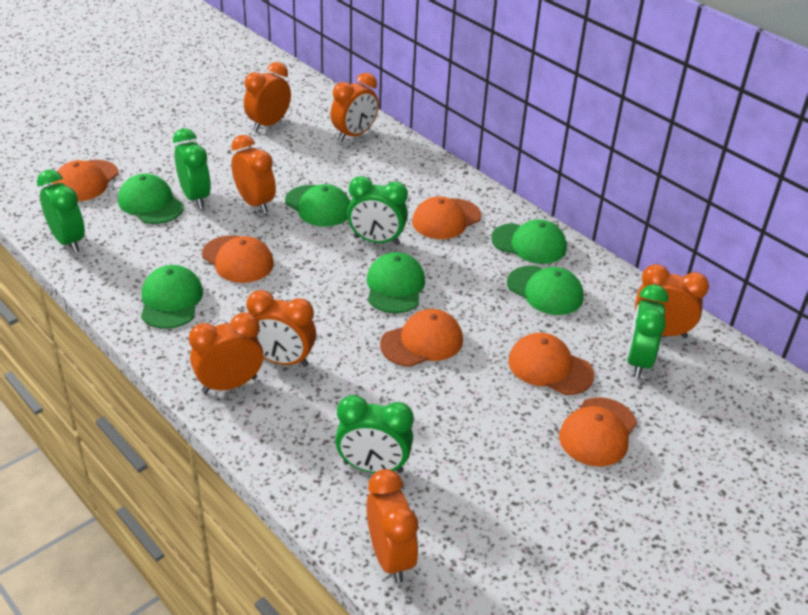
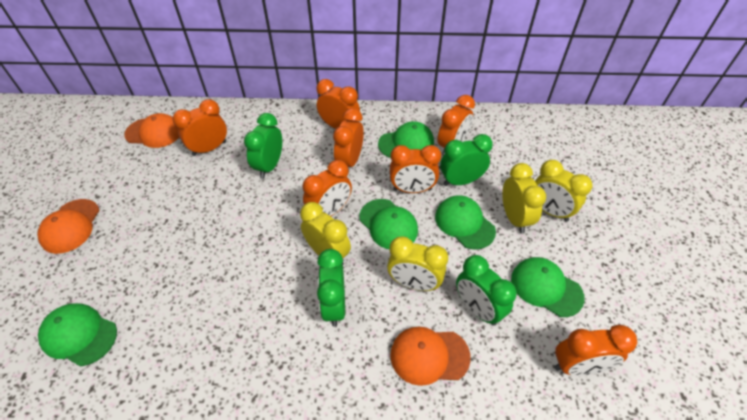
green cap: [118,174,184,224] [141,265,203,329] [285,184,351,227] [367,252,425,313] [491,220,567,264] [507,266,584,315] = 6 -> [38,303,117,367] [359,199,418,249] [378,121,434,158] [435,195,496,249] [511,257,585,317] = 5
green clock: [37,170,85,253] [173,128,211,208] [335,395,413,473] [347,176,408,245] [627,284,668,378] = 5 -> [244,113,282,178] [317,249,345,327] [440,134,493,186] [456,255,517,326] = 4
orange cap: [52,160,118,201] [202,235,274,283] [380,309,463,367] [412,196,481,239] [508,333,594,395] [559,397,637,467] = 6 -> [37,199,100,254] [124,113,179,148] [390,327,471,386] = 3
yellow clock: none = 0 -> [300,202,351,265] [387,236,448,291] [502,163,546,233] [535,160,593,221] = 4

